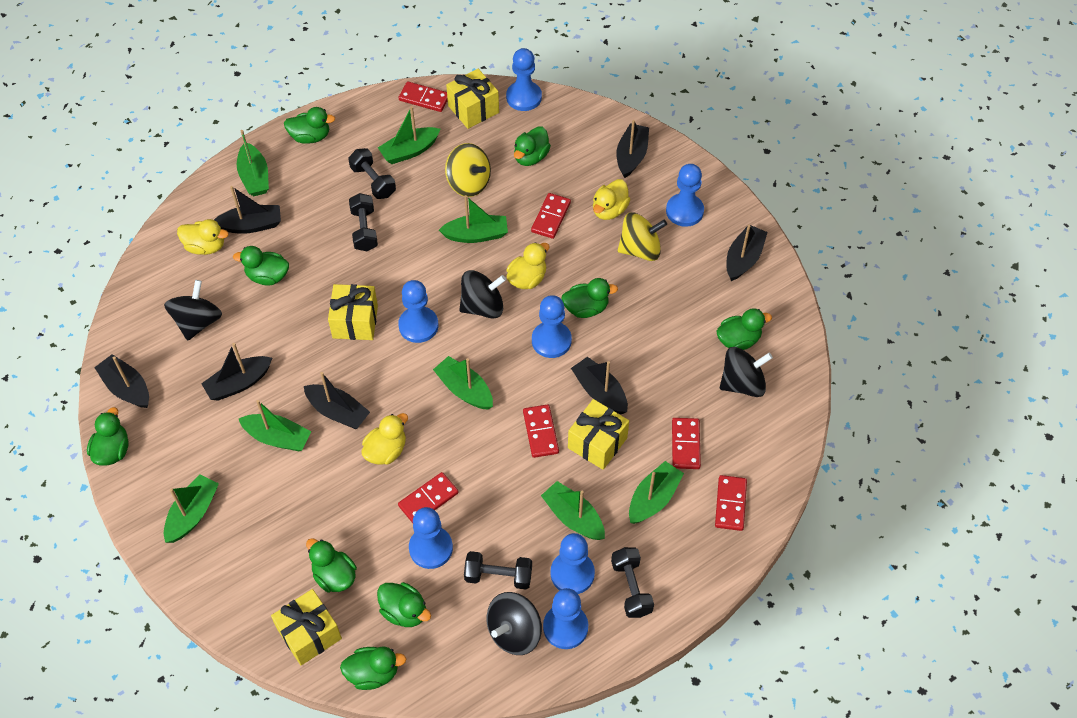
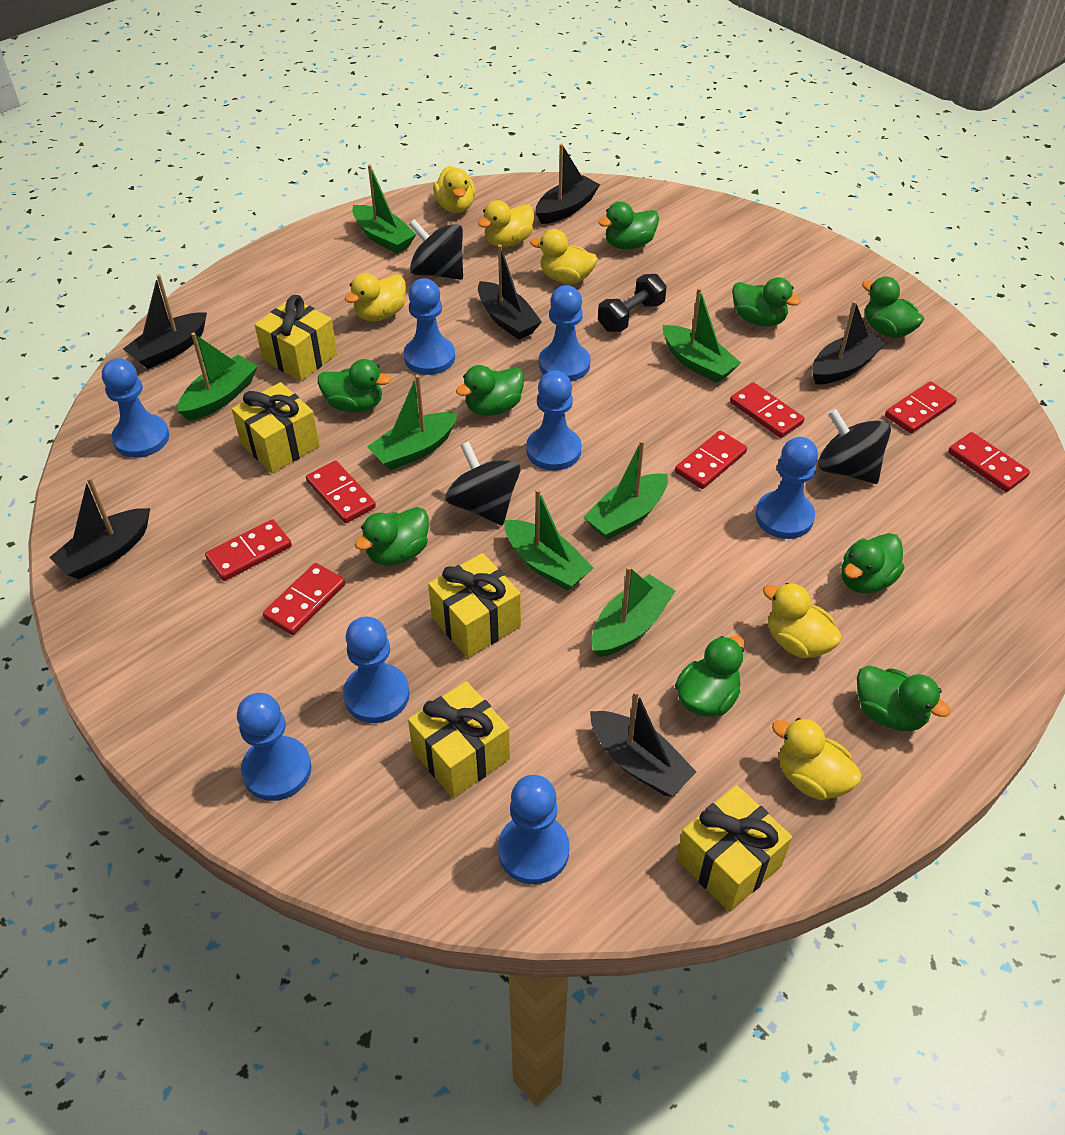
black boat: [94,354,149,408] [201,343,272,401] [214,186,281,234] [304,372,370,429] [571,357,628,414] [616,120,649,178] [726,225,768,281] = 7 -> [49,477,150,579] [123,274,207,369] [478,244,542,340] [536,144,600,224] [590,690,696,796] [812,301,886,384] = 6
black dumbbell: [348,148,396,199] [349,193,378,251] [464,551,532,589] [611,547,654,618] = 4 -> [598,274,667,332] = 1
black spinning top: [164,280,222,341] [459,270,506,318] [487,592,542,655] [720,347,773,397] = 4 -> [409,219,463,280] [445,441,521,526] [818,408,891,484] = 3
blue pawn: [398,280,438,343] [409,507,453,569] [506,48,542,111] [532,295,572,358] [543,588,588,649] [550,533,595,594] [666,164,704,227] = 7 -> [102,358,169,458] [237,693,312,801] [343,617,410,723] [404,278,455,375] [498,775,570,884] [526,371,582,471] [539,285,590,381] [756,437,818,539] = 8
green boat: [164,475,219,543] [237,130,269,196] [239,400,311,451] [378,106,440,164] [433,356,493,410] [439,195,508,243] [541,481,605,540] [629,461,684,524] = 8 -> [177,332,258,421] [352,164,416,254] [367,375,458,470] [505,489,594,591] [584,440,668,540] [592,566,676,657] [663,288,741,383] = 7
red domino: [398,472,459,523] [399,81,448,112] [523,404,559,458] [531,193,571,239] [672,418,701,469] [715,475,747,531] = 6 -> [205,519,292,581] [263,563,345,635] [306,461,376,523] [675,431,747,489] [730,382,804,438] [885,381,957,434] [948,432,1030,492] = 7
yellow duck: [177,219,229,255] [362,413,408,465] [506,242,549,289] [593,179,630,220] = 4 -> [345,273,406,321] [433,166,475,213] [478,200,534,247] [530,229,598,283] [763,583,842,658] [772,718,862,800] = 6
yellow gift: [271,589,342,665] [328,284,378,340] [446,69,499,129] [568,399,629,470] = 4 -> [232,382,320,473] [255,295,337,381] [408,681,510,798] [428,553,521,658] [677,785,792,912] = 5
yellow spinning top: [445,143,491,197] [618,212,667,261] = 2 -> none = 0

